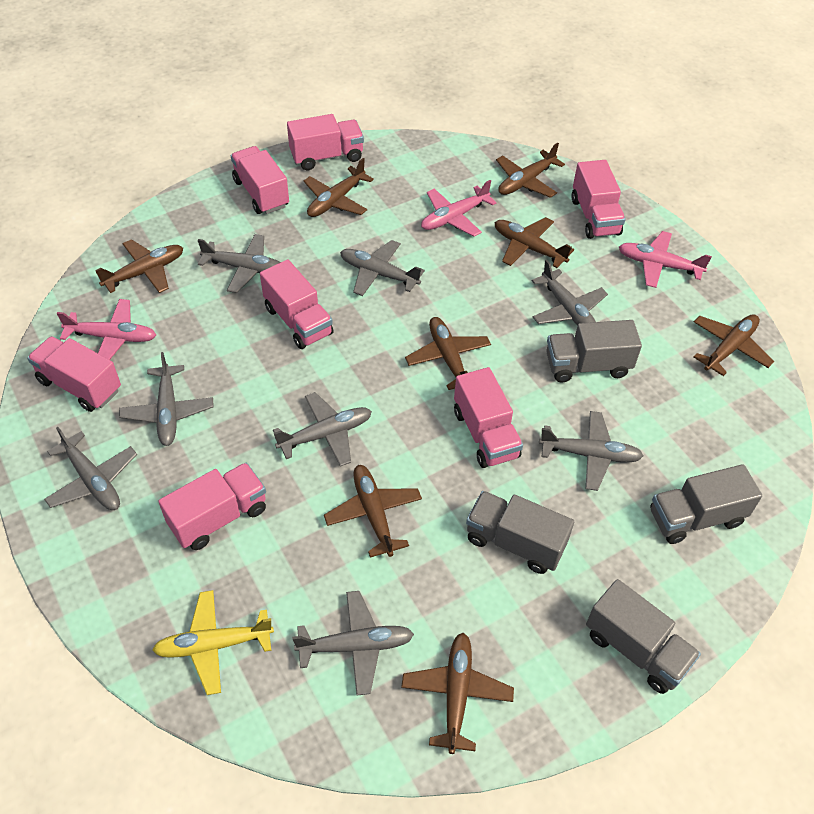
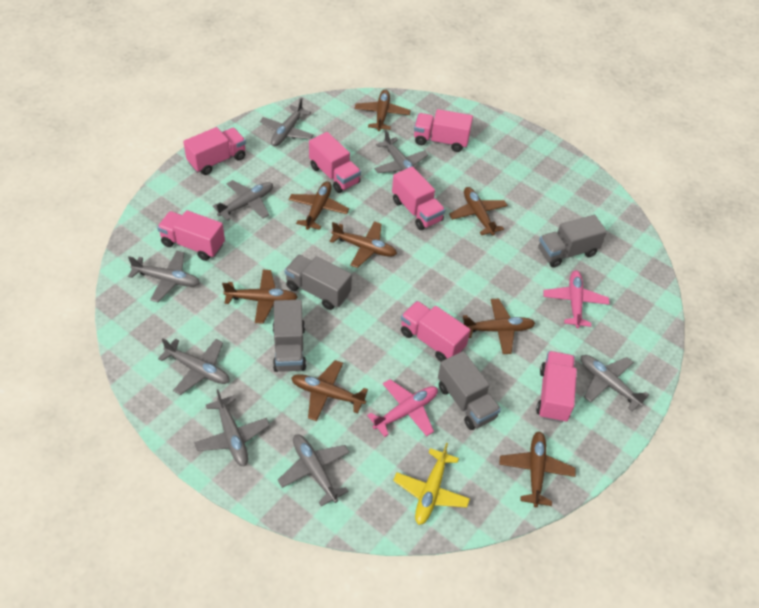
pink plane: [56,299,156,360] [421,180,497,237] [619,231,712,288] = 3 -> [367,379,438,437] [543,270,610,328] = 2

